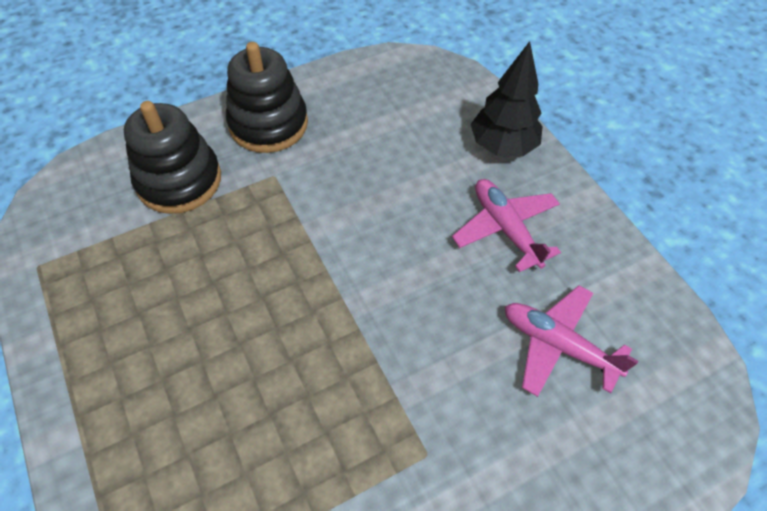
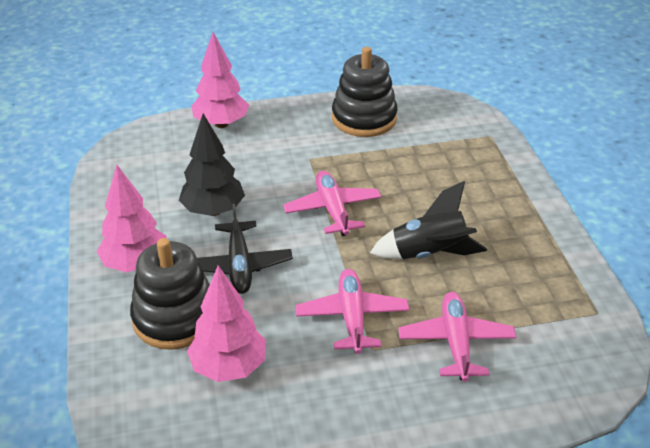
black plane: none = 0 -> [197,204,293,294] = 1
black rocket: none = 0 -> [370,181,487,259] = 1
pink plane: [452,179,561,272] [505,285,638,397] = 2 -> [283,171,381,236] [296,269,409,354] [398,292,516,382] = 3
pink tree: none = 0 -> [97,165,167,272] [187,266,266,382] [191,32,249,128] = 3

